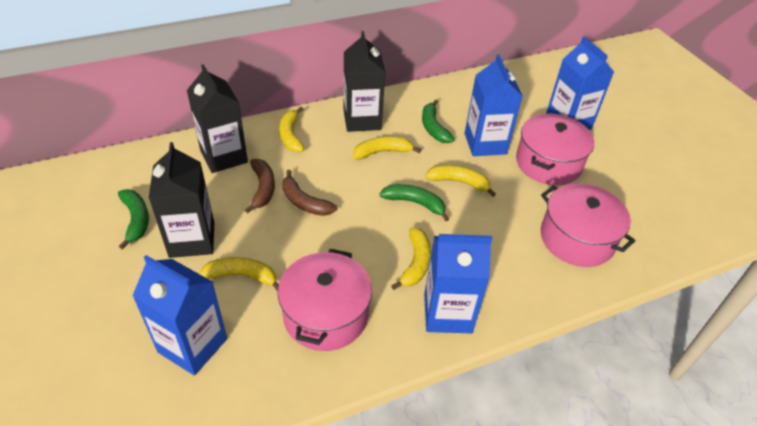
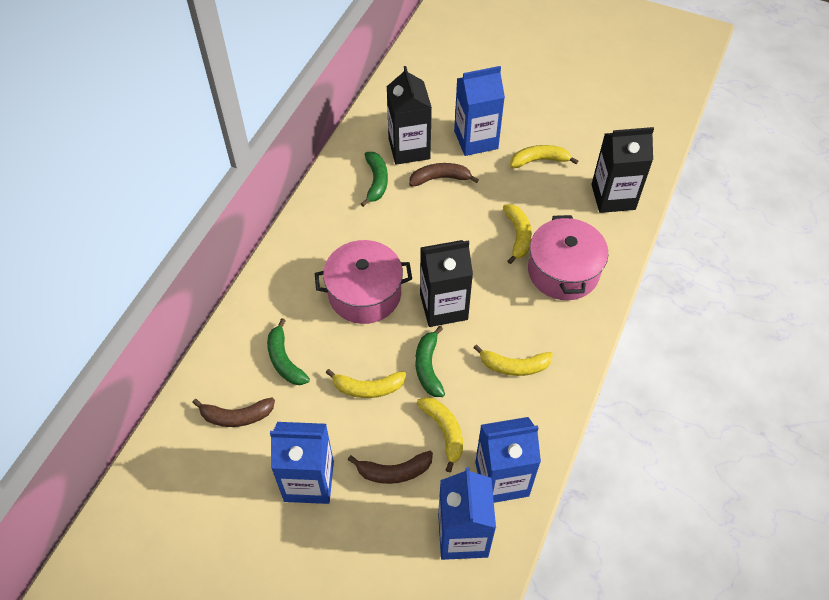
brown banana: [245,159,275,213] [282,170,337,216] = 2 -> [192,398,275,427] [348,451,433,484] [409,163,479,186] = 3
pink pot: [278,249,372,351] [516,114,594,185] [541,183,635,267] = 3 -> [315,240,412,324] [528,215,608,300] = 2

